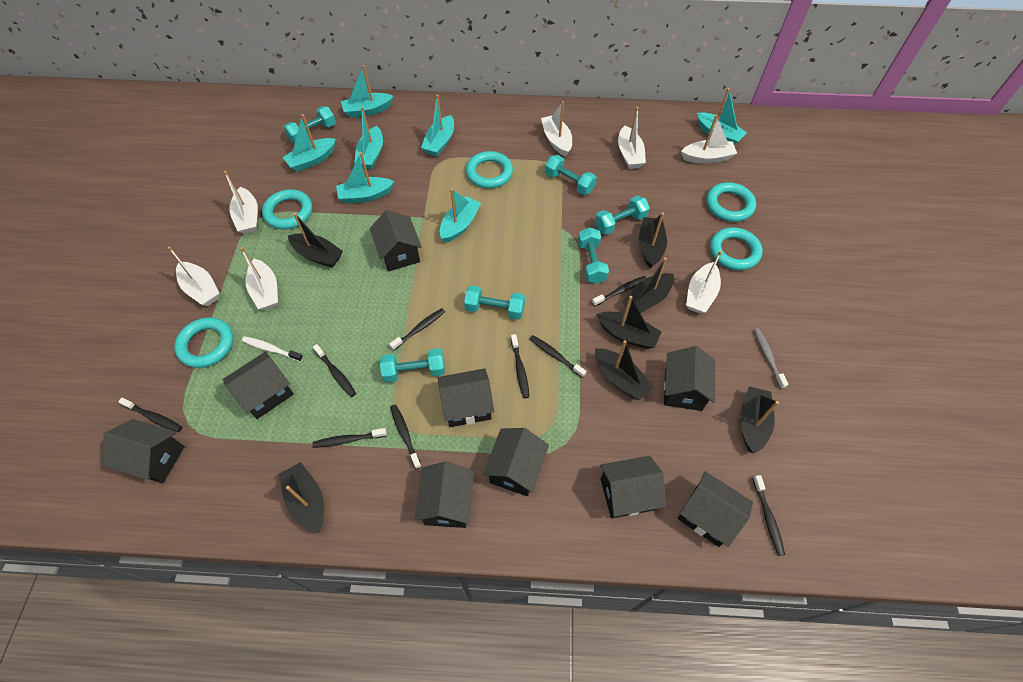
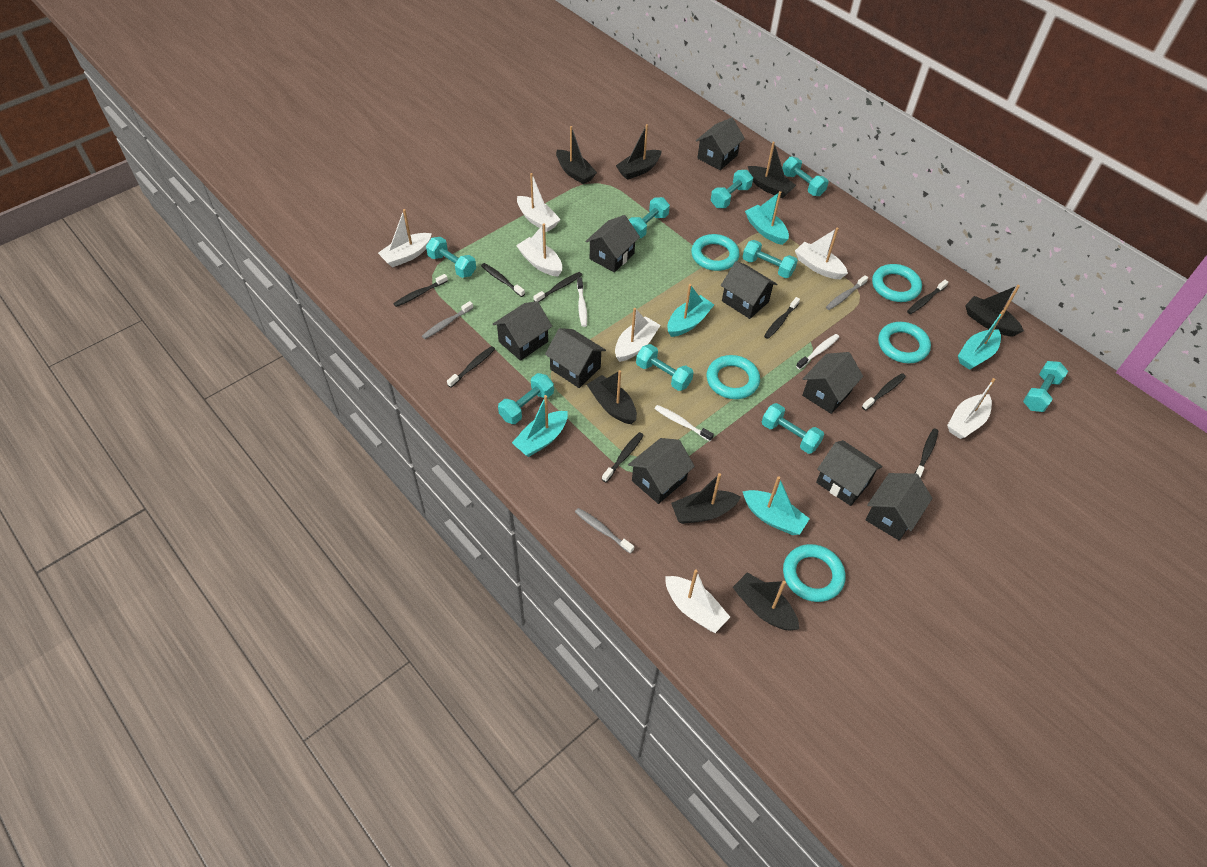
grey toothbrush: [754,328,789,389] = 1 -> [422,301,473,339] [575,508,634,554] [826,275,868,310] = 3
turquoise boat: [283,114,336,172] [336,152,394,204] [341,65,393,118] [354,107,383,169] [421,95,454,157] [440,189,481,243] [697,88,747,145] = 7 -> [512,395,568,457] [667,284,714,337] [742,476,810,535] [745,191,789,245] [958,310,1005,370] = 5
turquoise dumbbell: [284,106,336,143] [380,348,445,383] [464,285,525,320] [545,155,597,195] [578,227,609,284] [595,195,650,235] = 6 -> [426,237,476,278] [498,373,554,424] [629,197,670,238] [636,344,694,391] [711,170,753,208] [742,240,798,278] [762,403,824,454] [782,156,829,196] [1023,361,1068,412] = 9
white toothbrush: [242,336,303,362] = 1 -> [577,277,587,327] [654,405,714,441] [796,334,839,369] = 3

